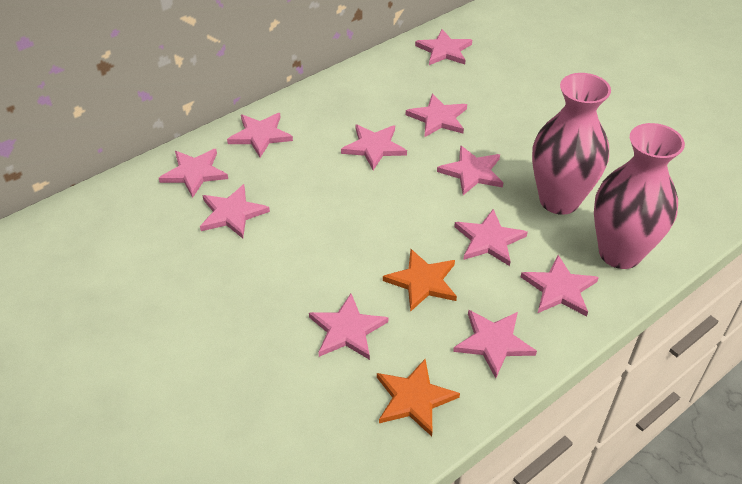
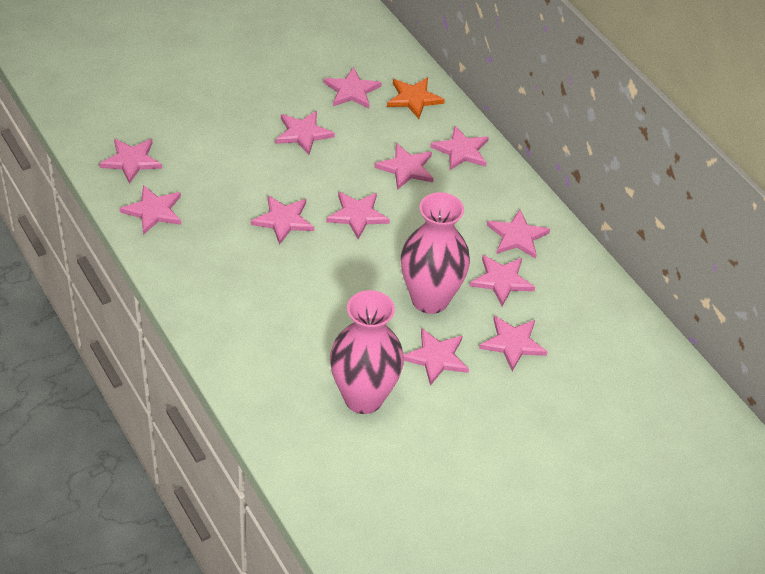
orange star: [377,359,460,437] [383,249,457,312] = 2 -> [387,78,445,119] = 1
pink star: [159,149,228,198] [200,184,270,238] [227,113,293,158] [309,294,388,360] [341,124,407,170] [406,94,467,137] [415,29,472,65] [437,145,503,195] [453,310,537,378] [454,209,528,266] [521,255,599,316] = 11 -> [99,139,162,184] [120,185,181,235] [251,196,314,245] [275,111,335,155] [324,67,382,108] [326,192,390,239] [375,143,434,190] [404,328,469,386] [430,126,489,170] [469,255,535,306] [479,316,547,371] [487,210,550,259] = 12

